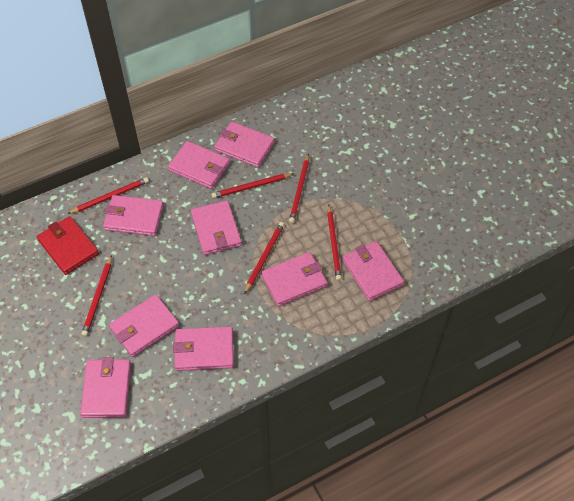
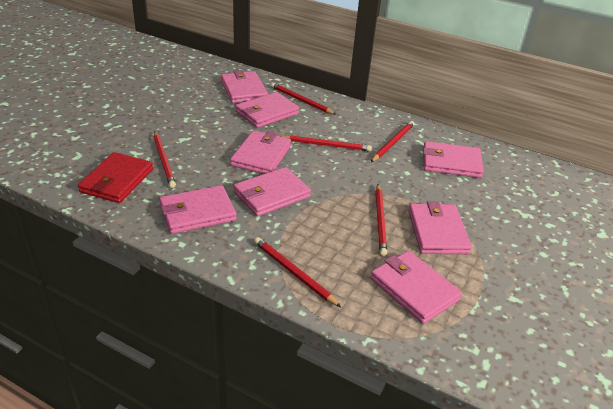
pink wallet: [80,357,131,418] [103,195,164,236] [109,294,179,357] [168,141,230,189] [173,326,234,371] [191,200,242,255] [214,121,275,168] [261,252,328,306] [342,241,404,301] = 9 -> [159,185,237,234] [221,70,268,103] [230,130,291,174] [234,167,311,217] [235,92,299,128] [370,251,462,324] [408,201,472,254] [423,141,484,178] = 8

